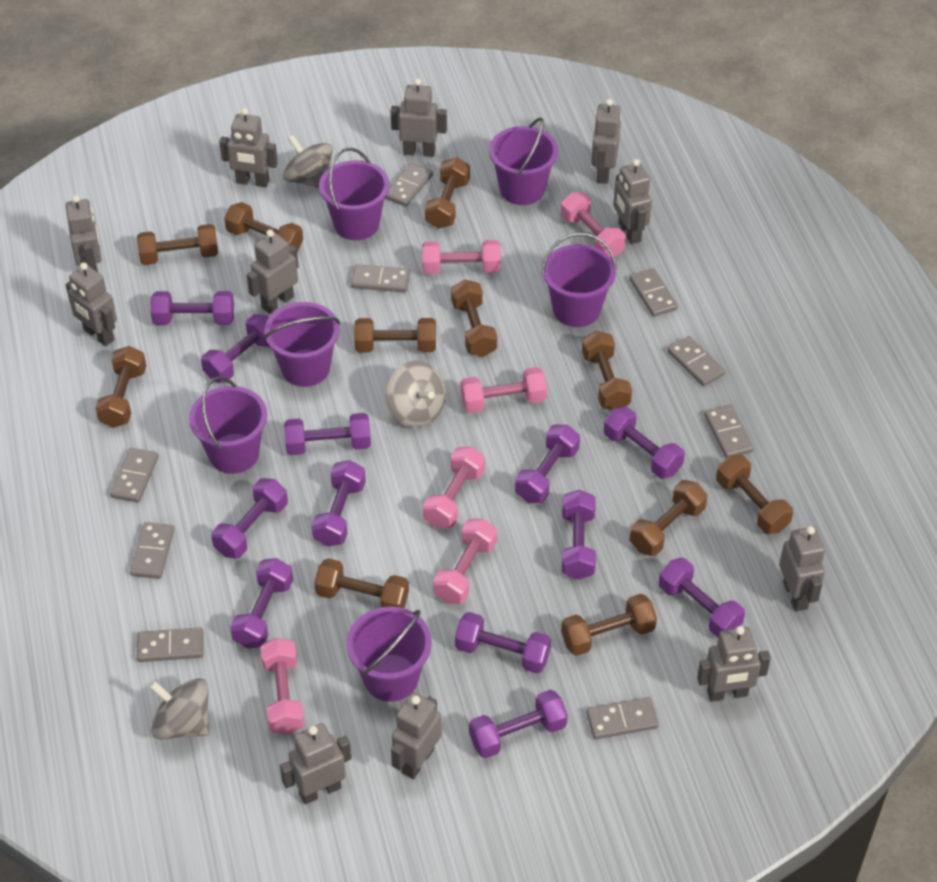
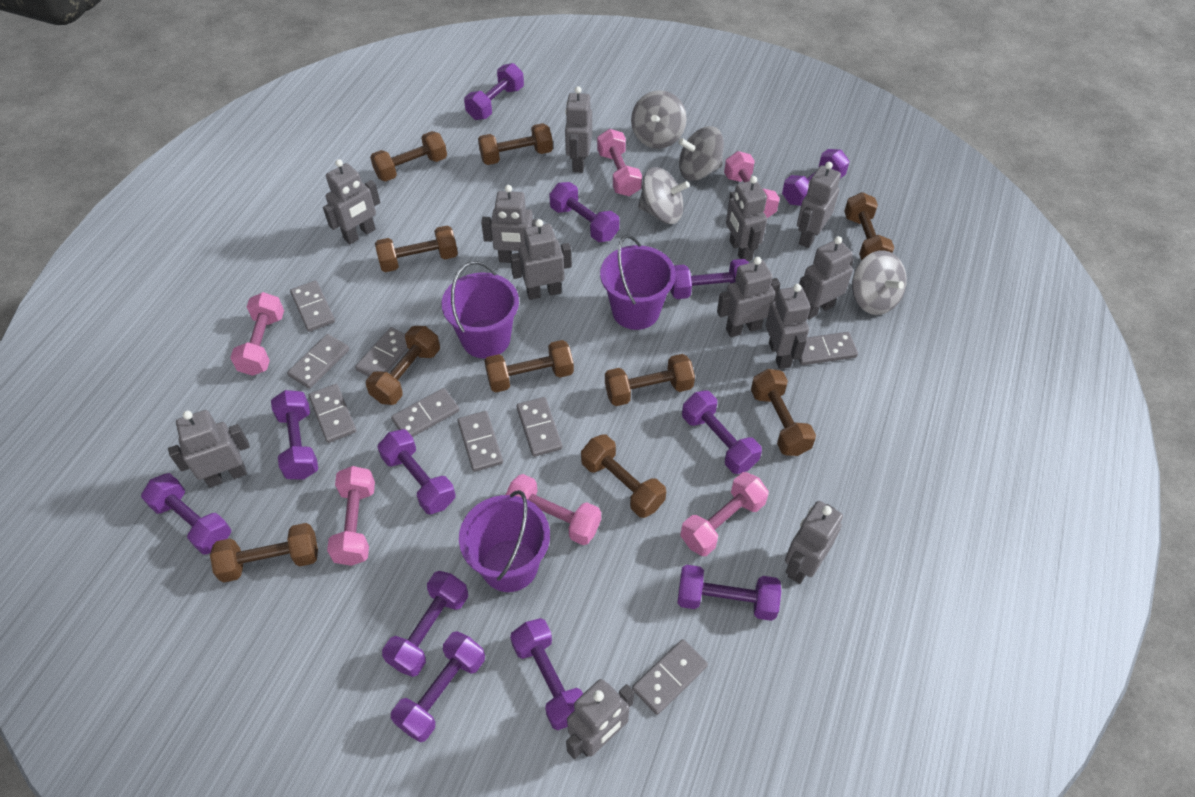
brown dumbbell: [95,346,146,428] [137,224,218,265] [224,202,303,252] [314,558,409,609] [354,318,436,353] [425,157,470,229] [451,280,497,357] [561,594,657,656] [582,331,632,410] [630,480,708,556] [716,455,793,534] = 11 -> [210,523,318,583] [366,326,440,405] [370,131,447,181] [375,225,458,272] [478,123,553,165] [484,340,574,392] [581,434,666,518] [605,354,695,406] [751,369,816,456] [844,192,894,260] = 10
grey robot: [66,195,102,272] [66,262,117,346] [219,108,278,187] [247,230,299,314] [280,723,351,804] [391,78,447,157] [391,692,442,779] [591,99,621,184] [613,159,652,244] [697,626,771,702] [779,526,825,611] = 11 -> [168,410,250,488] [323,159,380,244] [481,185,537,263] [510,219,572,300] [565,86,592,173] [566,679,635,759] [717,257,780,337] [726,176,767,261] [766,284,811,369] [785,501,843,584] [797,162,841,248] [799,236,854,319] = 12
grey spinning top: [149,678,210,740] [283,135,333,188] [386,361,446,427] = 3 -> [631,90,687,149] [638,167,690,224] [678,126,724,181] [852,250,907,315] = 4
purple bucket: [189,376,267,474] [264,302,340,387] [319,148,389,240] [346,607,432,702] [489,117,558,205] [541,233,617,327] = 6 -> [442,261,519,359] [459,490,550,592] [600,235,676,330] = 3

